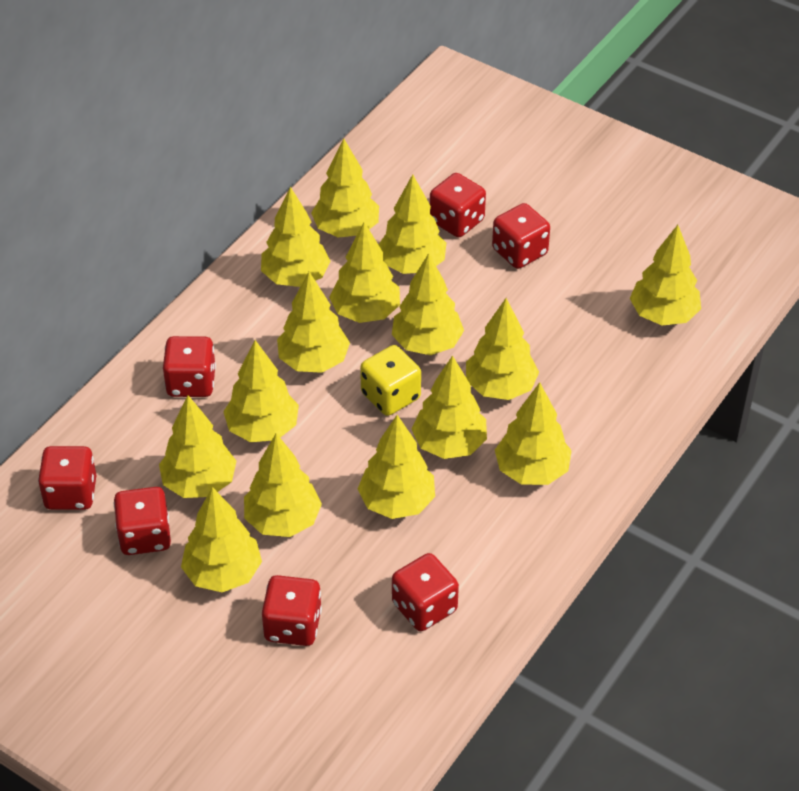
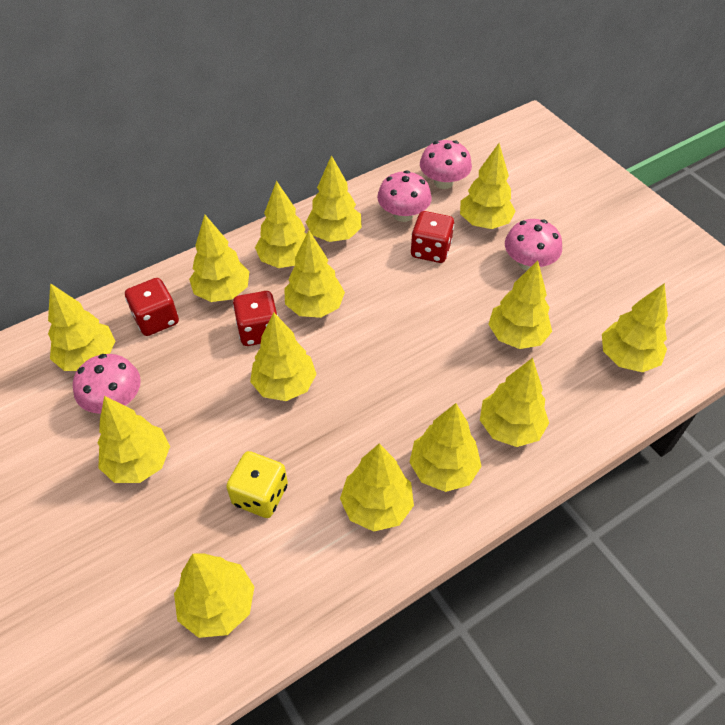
pink mushroom: none = 0 -> [73,354,141,414] [377,170,432,222] [420,140,472,189] [505,219,562,271] = 4
red dice: [38,446,97,510] [114,487,171,555] [163,336,216,397] [262,575,322,646] [392,553,459,631] [430,173,486,237] [492,203,550,269] = 7 -> [125,278,179,336] [233,291,278,346] [411,211,454,263] = 3
yellow tree: [159,395,236,498] [181,487,262,592] [223,340,299,442] [244,433,322,537] [261,187,331,287] [277,272,350,373] [311,138,379,238] [329,222,400,323] [358,415,435,519] [378,174,446,274] [392,253,464,355] [412,355,487,459] [466,298,539,400] [495,382,572,485] [630,225,701,325] = 15 -> [48,283,115,371] [97,396,170,483] [174,553,254,638] [189,215,250,302] [250,312,316,401] [255,181,306,268] [284,230,345,318] [306,155,362,242] [340,443,414,532] [409,403,481,492] [460,143,515,229] [480,358,549,447] [488,260,552,349] [602,283,668,372] = 14

